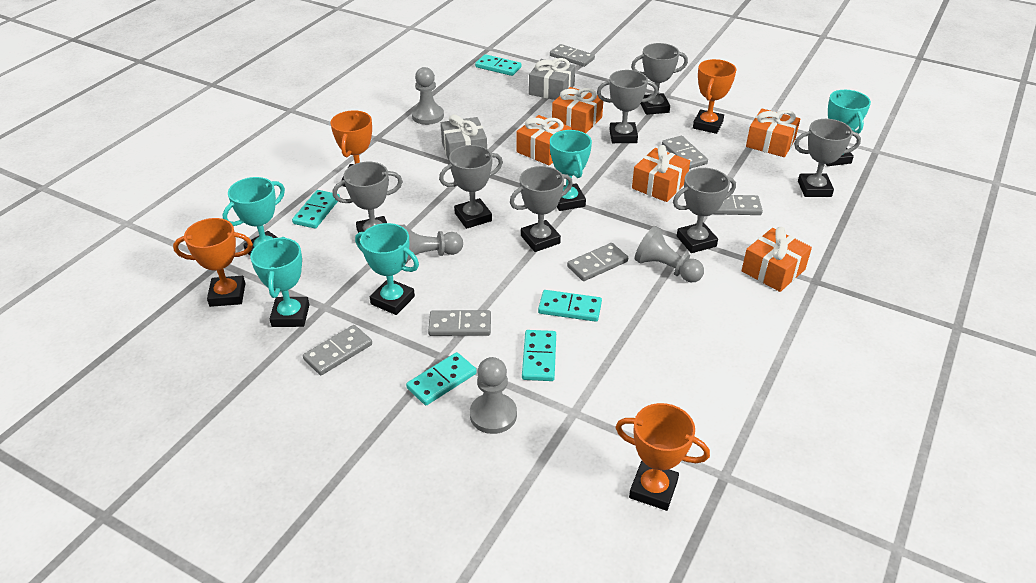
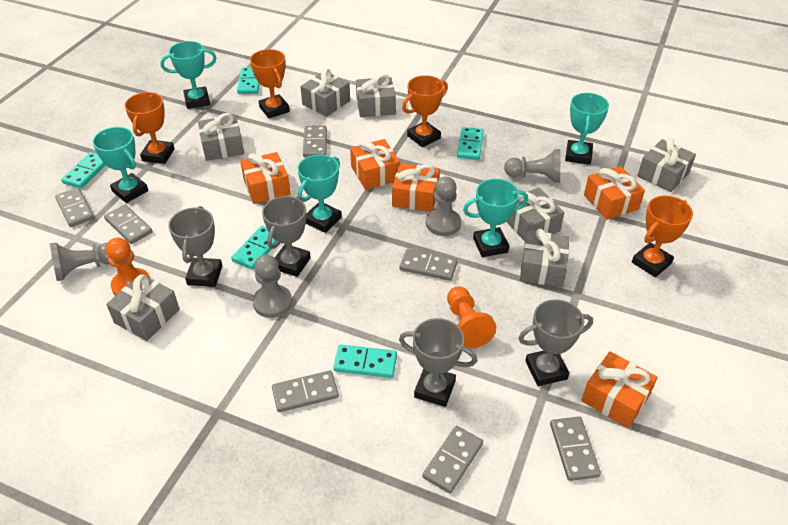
grey domino: [303,325,372,375] [428,310,491,336] [550,44,595,67] [567,243,628,281] [662,136,708,169] [714,195,763,215] = 6 -> [55,188,94,227] [104,205,153,244] [272,371,339,412] [303,126,327,157] [400,249,457,281] [422,426,483,493] [550,417,601,481] = 7
grey gift: [441,114,487,163] [529,58,575,100] = 2 -> [106,274,180,341] [198,113,244,161] [300,68,350,117] [356,74,396,117] [507,187,564,241] [520,229,569,287] [637,138,696,192] = 7
grey trophy: [332,162,403,238] [439,145,503,229] [510,166,573,252] [597,70,658,143] [631,43,688,115] [673,168,736,253] [794,119,861,197] = 7 -> [168,206,222,287] [262,196,311,277] [399,318,477,407] [518,299,593,386] = 4
orange pawn: none = 0 -> [106,238,150,296] [447,287,496,348] = 2

